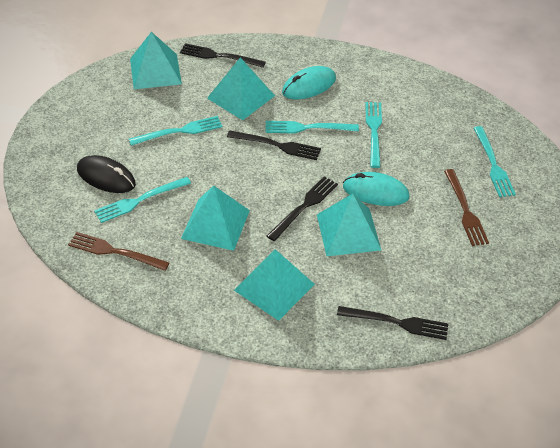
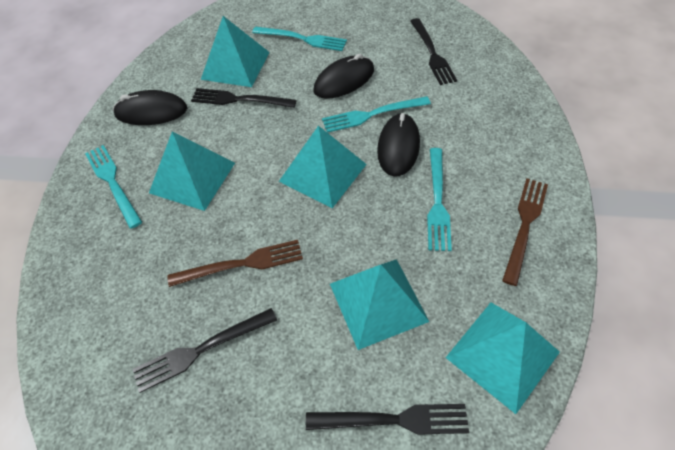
black mouse: [77,155,136,193] = 1 -> [113,90,187,125] [313,54,374,99] [377,113,420,177] = 3
turquoise fork: [94,177,191,223] [129,116,223,146] [265,121,359,134] [365,102,382,168] [473,126,516,197] = 5 -> [85,145,142,229] [252,27,347,51] [322,96,431,133] [427,148,452,251] = 4
turquoise mouse: [282,66,336,99] [343,172,410,206] = 2 -> none = 0

